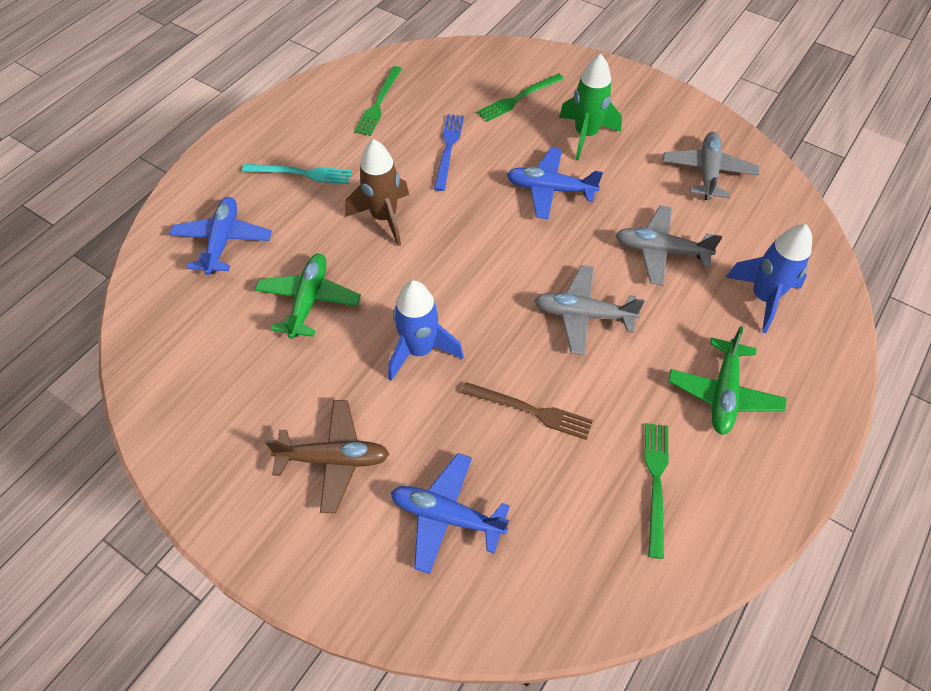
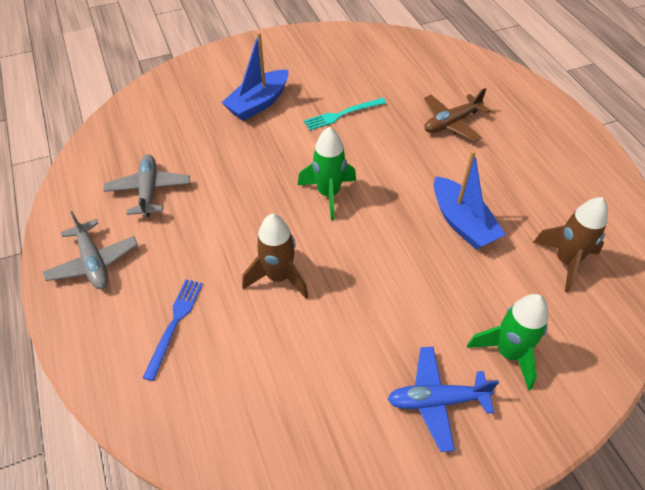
blue boat: none = 0 -> [222,32,288,121] [434,150,506,249] = 2
blue plane: [169,197,272,275] [391,453,510,574] [506,148,603,219] = 3 -> [388,347,499,452] = 1
blue rocket: [388,280,464,381] [726,224,812,333] = 2 -> none = 0
brown fork: [461,382,593,440] = 1 -> none = 0
brown rocket: [345,139,409,246] = 1 -> [242,214,308,299] [533,197,608,292] = 2
green fork: [354,66,402,136] [477,73,564,122] [645,423,668,559] = 3 -> none = 0
green plane: [255,254,361,339] [668,326,787,435] = 2 -> none = 0
green rocket: [559,53,622,161] = 1 -> [298,127,356,220] [467,294,548,390] = 2
grey plane: [534,265,644,355] [616,205,722,286] [663,132,759,200] = 3 -> [43,211,138,289] [104,154,190,217] = 2

